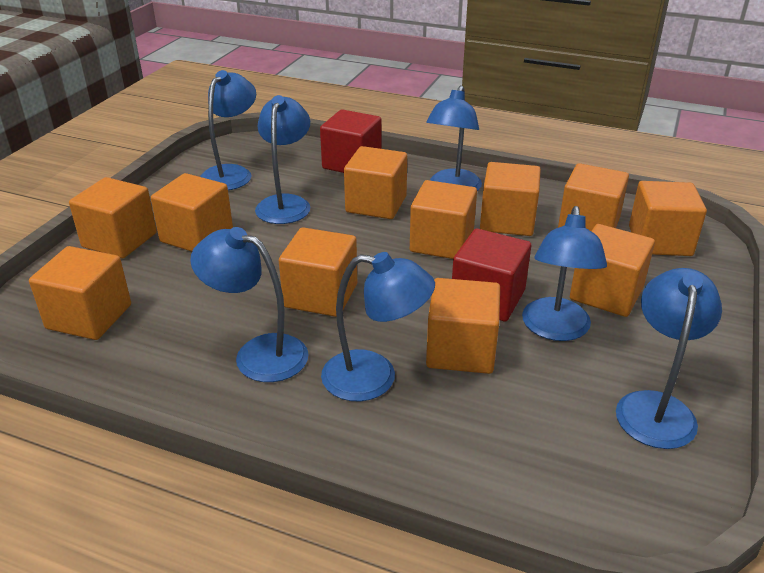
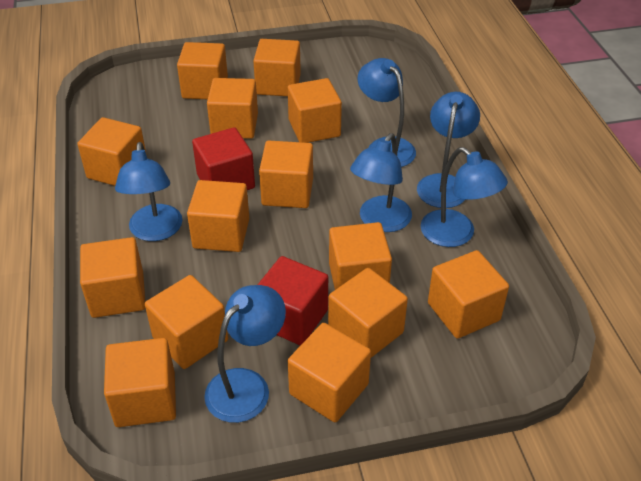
blue lamp: [190,227,309,382] [200,70,256,190] [255,95,310,224] [321,252,435,401] [426,85,482,191] [522,206,607,341] [616,268,722,449] = 7 -> [115,142,182,241] [204,285,286,423] [350,133,412,232] [358,58,416,167] [417,92,480,208] [421,147,508,247] = 6
orange cube: [29,246,131,340] [69,177,157,258] [151,173,233,251] [279,227,357,317] [344,146,407,219] [410,180,477,259] [426,278,500,374] [480,162,541,236] [558,163,629,231] [570,224,655,317] [629,181,707,256] = 11 -> [77,117,146,186] [80,237,145,318] [104,338,176,427] [145,275,228,369] [177,42,228,99] [187,180,249,252] [207,78,258,139] [253,39,301,96] [259,140,313,208] [288,78,342,143] [288,323,371,422] [328,268,408,358] [329,222,392,290] [428,250,509,339] = 14

